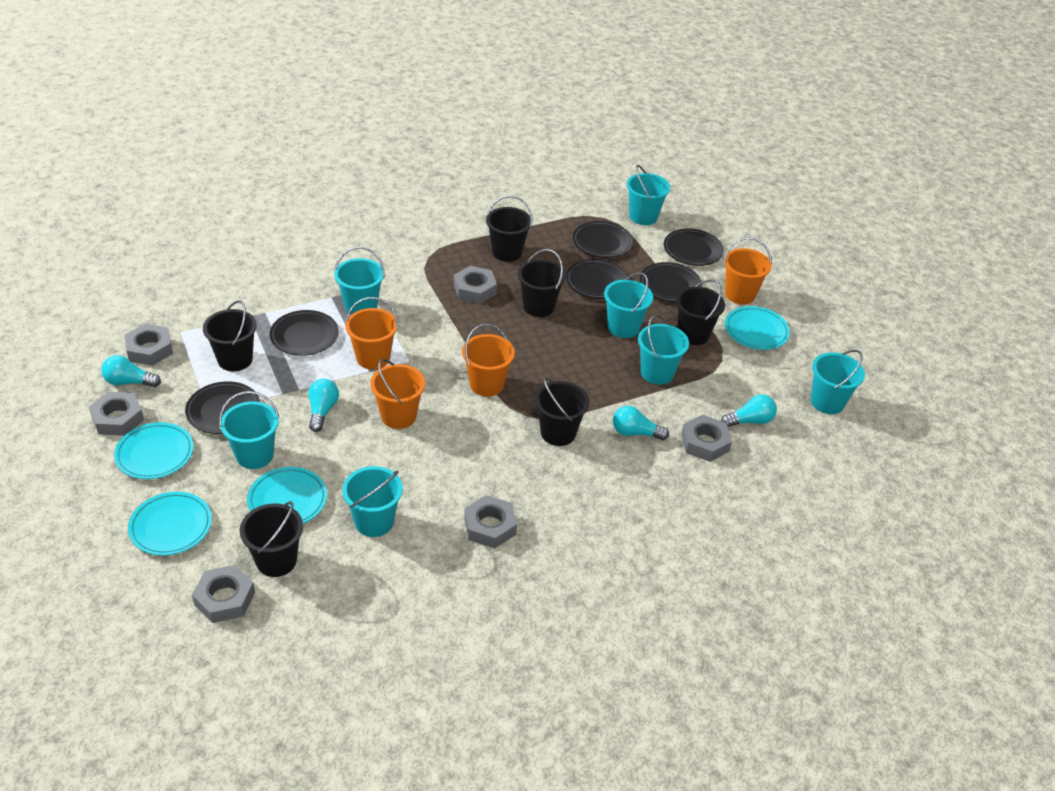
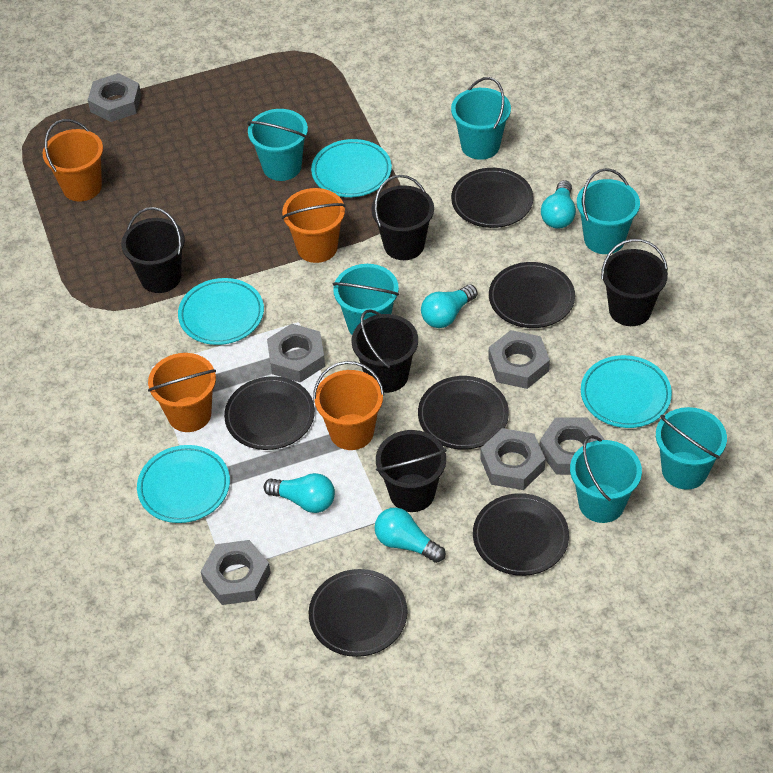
black bucket: [203,300,257,371] [240,501,303,577] [486,195,533,262] [518,249,566,317] [535,377,589,446] [676,279,725,345] = 6 -> [121,207,185,293] [352,309,418,393] [371,175,434,260] [376,430,447,512] [601,239,668,326] = 5
turquoise bucket: [219,391,279,469] [334,247,385,315] [342,466,403,537] [604,272,653,338] [627,165,670,225] [638,315,689,385] [811,350,865,414] = 7 -> [247,109,308,181] [332,264,399,335] [451,77,511,160] [570,435,642,523] [577,168,640,254] [656,407,727,490] = 6

